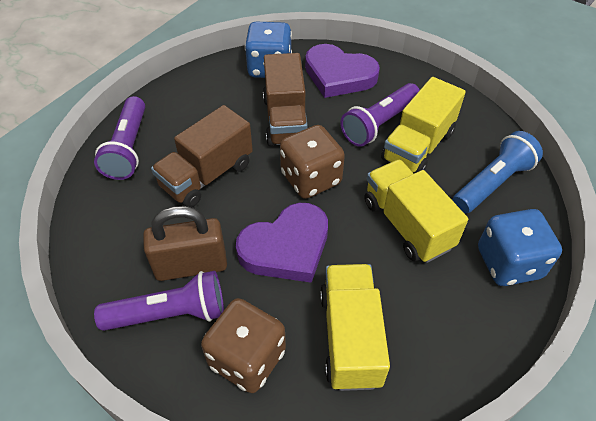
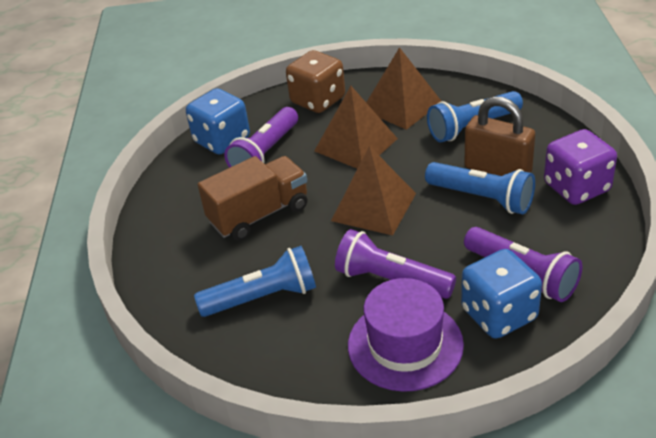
blue flashlight: [453,131,543,213] = 1 -> [194,246,316,317] [425,162,535,214] [427,91,523,142] = 3
brown dice: [201,298,286,393] [280,125,345,199] = 2 -> [286,50,345,113] = 1
brown pyramid: none = 0 -> [314,86,398,169] [331,146,416,236] [366,47,441,130] = 3
brown truck: [151,105,253,207] [263,53,309,146] = 2 -> [198,156,307,241] = 1
purple dice: none = 0 -> [544,129,617,205] = 1
purple hat: none = 0 -> [348,278,464,392] = 1
purple heart: [236,203,328,283] [305,44,380,98] = 2 -> none = 0
yellow truck: [320,264,390,391] [364,159,468,263] [381,77,466,173] = 3 -> none = 0

